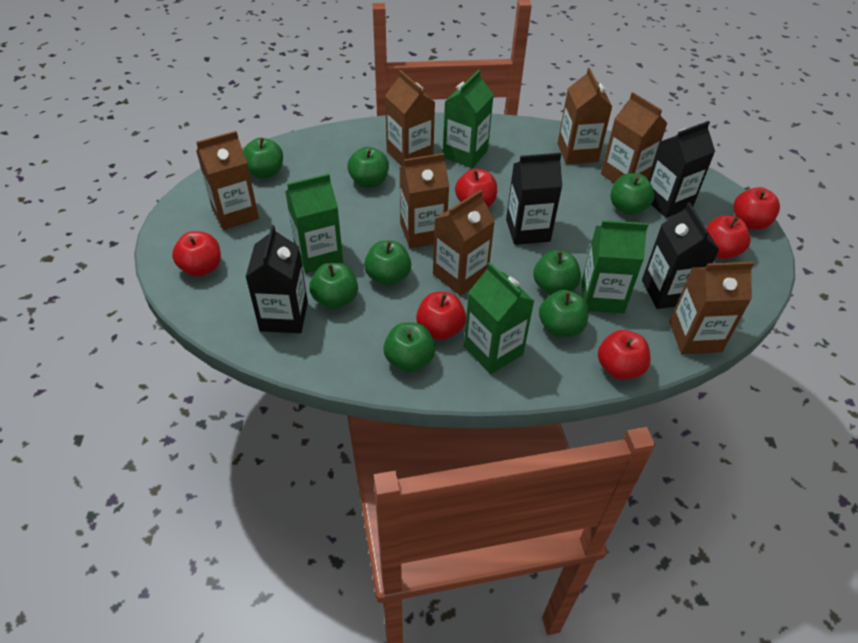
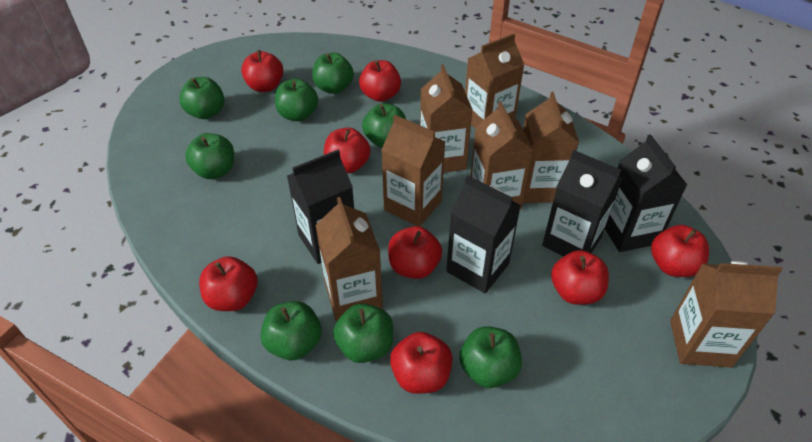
green carton: [285,174,343,273] [443,70,493,168] [464,262,534,374] [581,220,648,313] = 4 -> none = 0
red apple: [172,231,221,277] [416,292,466,340] [455,168,497,207] [598,330,651,380] [706,215,751,259] [733,187,780,230] = 6 -> [199,256,258,311] [241,50,283,92] [324,127,371,173] [359,60,401,102] [388,226,442,279] [390,332,452,394] [551,250,609,305] [651,225,709,277] = 8

